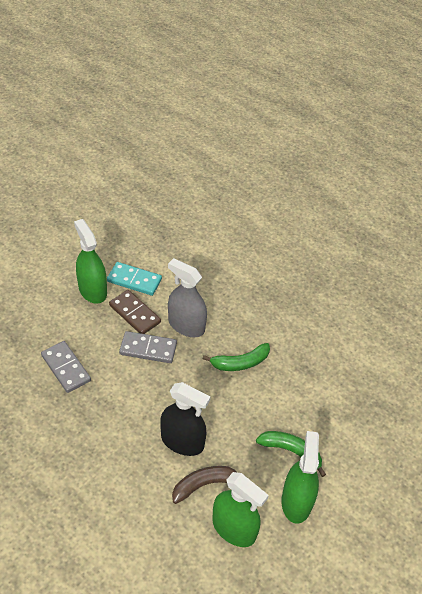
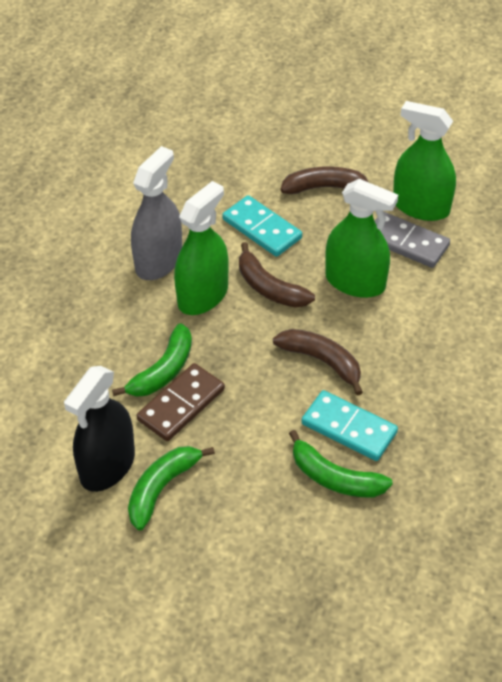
brown banana: [172,466,236,504] = 1 -> [239,242,315,308] [273,329,363,396] [281,167,368,194] = 3
green banana: [203,343,270,371] [256,431,326,477] = 2 -> [112,323,192,397] [128,446,215,530] [289,430,393,498] = 3
grey domino: [41,341,91,393] [119,331,177,363] = 2 -> [375,212,450,268] = 1
turquoise domino: [107,262,162,296] = 1 -> [222,195,302,257] [302,390,398,461] = 2

